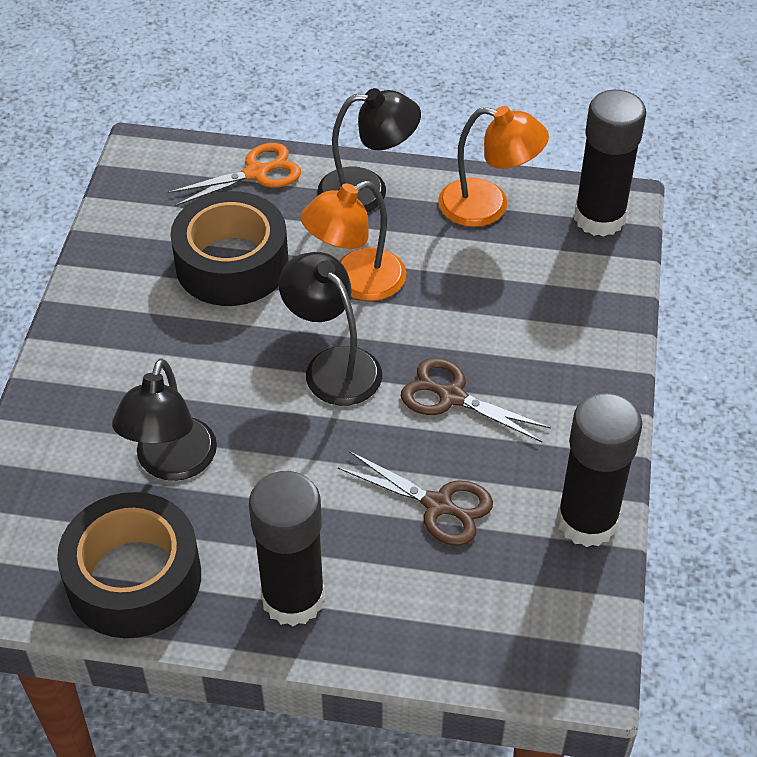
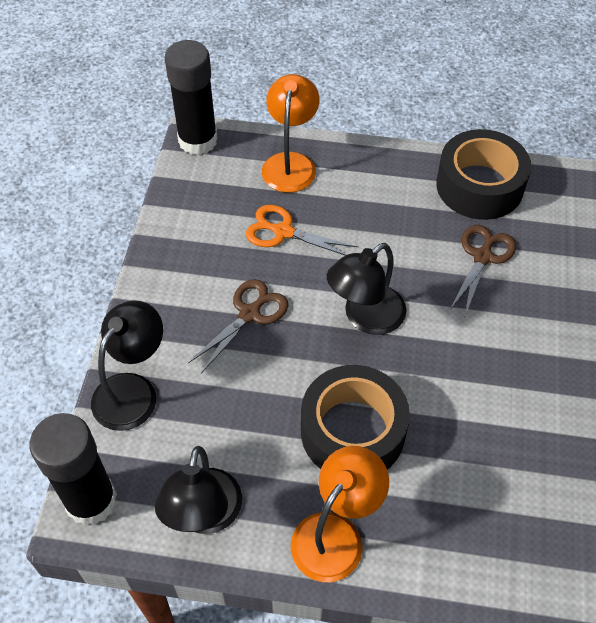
black glue stick: [249,471,325,626] [557,393,642,547] [574,90,646,237] = 3 -> [29,413,117,526] [165,40,218,155] = 2

